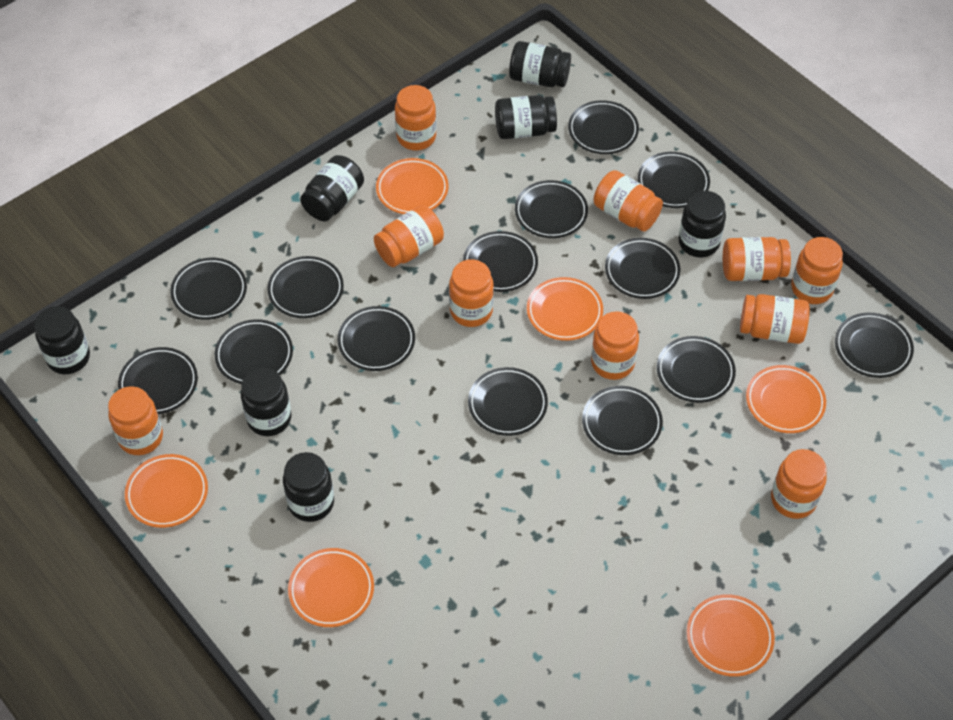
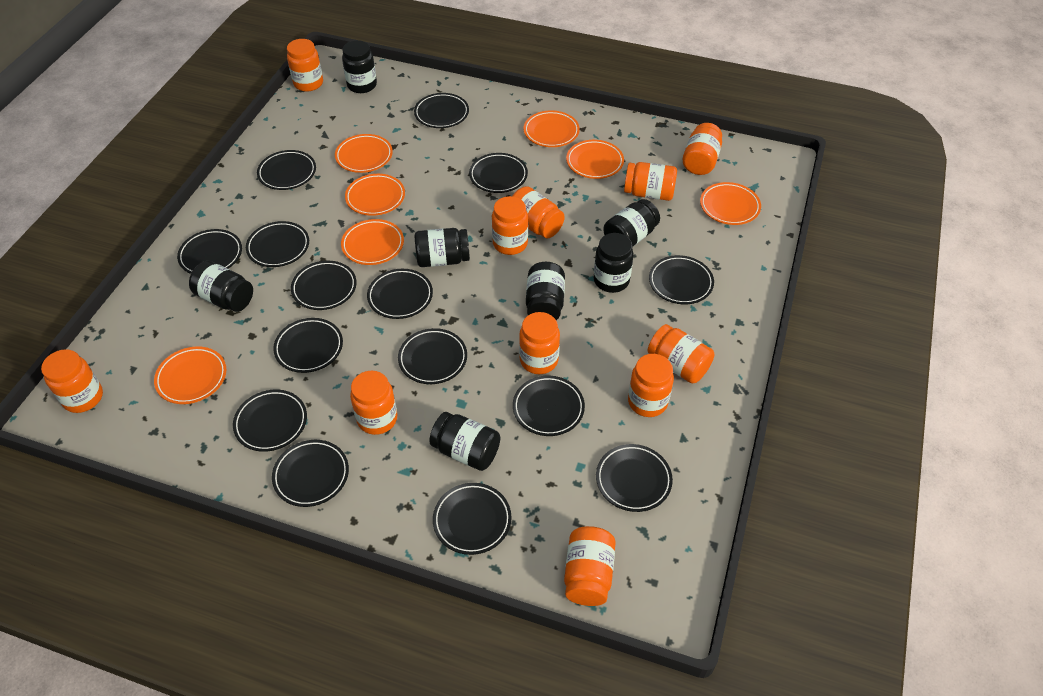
black plate: [118,347,198,414] [170,258,247,320] [215,319,293,384] [267,256,344,318] [338,306,415,371] [463,231,538,292] [468,367,548,436] [515,180,588,238] [568,100,639,154] [582,386,663,455] [605,238,680,299] [638,152,710,208] [657,336,736,403] [835,313,914,378] = 14 -> [177,229,242,274] [233,389,307,452] [246,221,309,267] [257,150,316,190] [272,440,349,507] [273,318,343,373] [291,261,357,310] [367,269,433,319] [398,328,467,384] [414,93,469,128] [433,483,512,555] [469,153,528,193] [513,376,585,436] [596,444,673,512] [649,255,714,304] = 15
orange jar: [108,386,163,455] [374,205,444,267] [395,85,436,150] [449,259,494,327] [591,311,639,380] [593,170,663,231] [723,237,791,281] [740,294,810,344] [771,449,827,519] [791,237,843,304] = 10 -> [41,349,103,413] [287,39,323,92] [350,371,397,435] [492,196,528,255] [512,186,565,238] [519,312,560,374] [564,526,616,606] [624,162,677,201] [628,354,674,417] [648,324,715,384] [683,123,722,175] = 11
orange plate: [125,454,208,528] [288,548,374,627] [376,158,449,214] [527,277,603,341] [687,594,775,677] [746,365,826,433] = 6 -> [154,346,226,404] [335,134,393,173] [341,219,404,265] [345,174,405,216] [524,110,580,147] [566,140,624,179] [700,182,761,225] = 7

